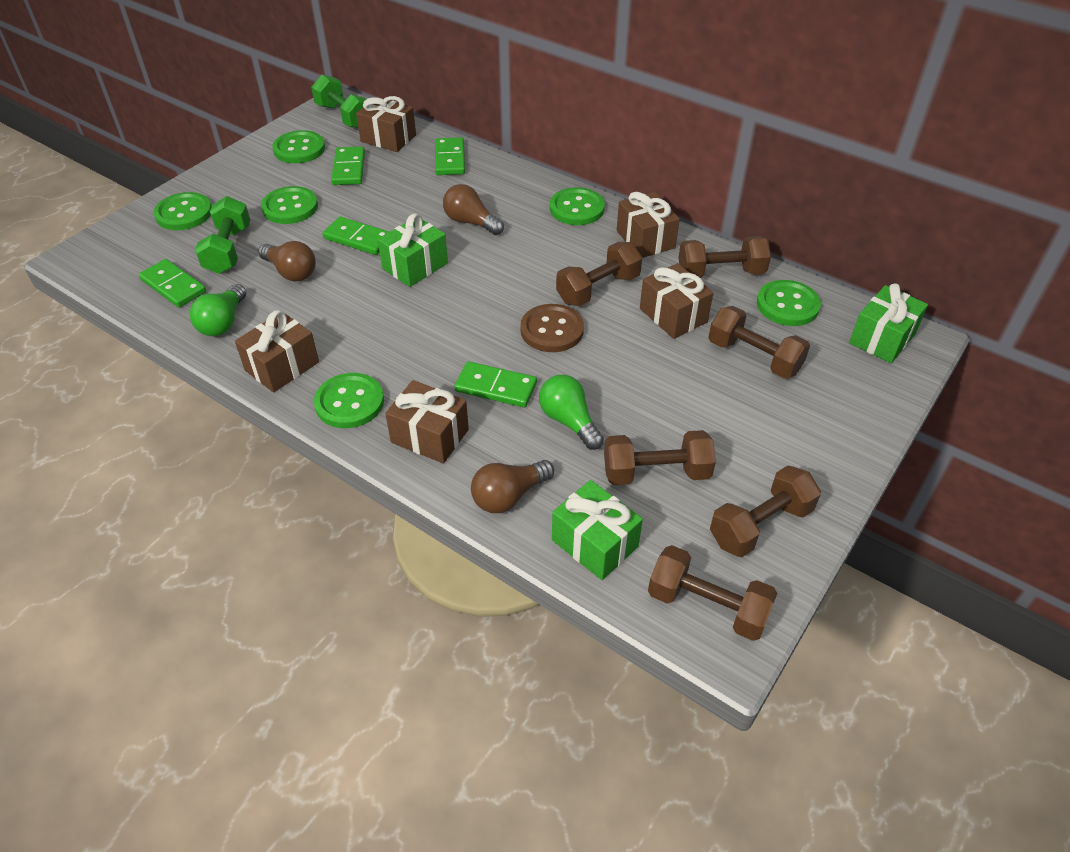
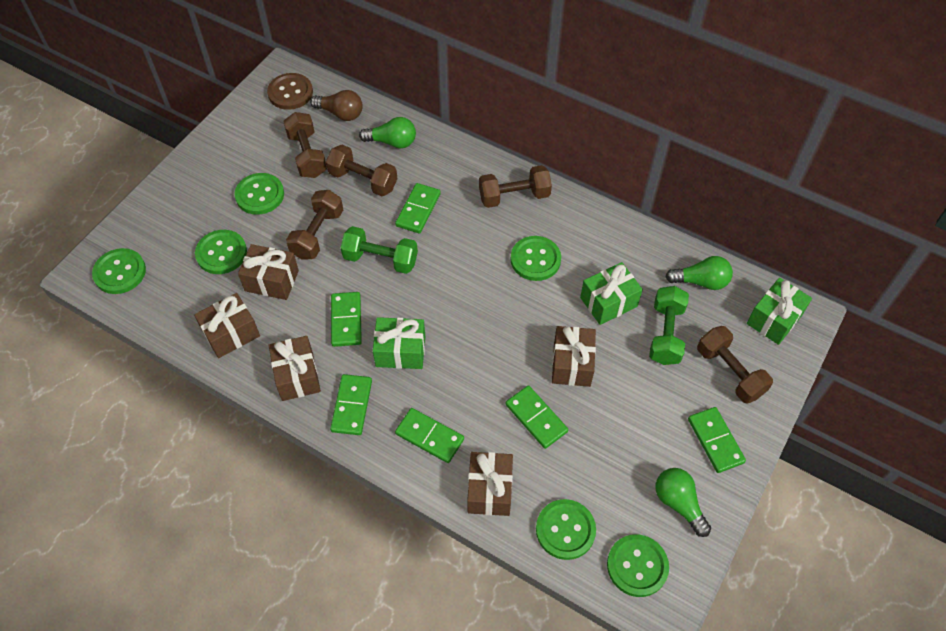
brown dumbbell: [556,242,642,306] [604,430,716,485] [648,545,777,641] [678,236,771,278] [708,306,810,379] [710,466,821,557] = 6 -> [283,112,327,178] [286,190,343,260] [326,145,397,196] [479,165,552,208] [697,326,773,404] = 5
brown light bulb: [258,241,316,281] [443,184,504,235] [471,460,554,513] = 3 -> [310,90,363,121] = 1
green domino: [139,259,206,308] [323,217,389,255] [331,147,365,185] [435,137,465,175] [454,361,537,407] = 5 -> [330,374,372,435] [331,292,362,347] [395,183,441,234] [395,408,464,463] [506,385,568,449] [688,407,746,473] = 6
green light bulb: [190,284,246,336] [539,375,604,450] = 2 -> [359,117,416,148] [656,468,711,537] [665,256,733,290] = 3

